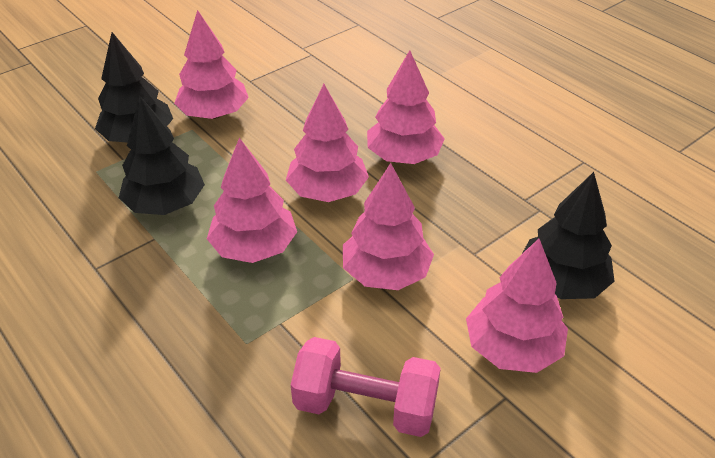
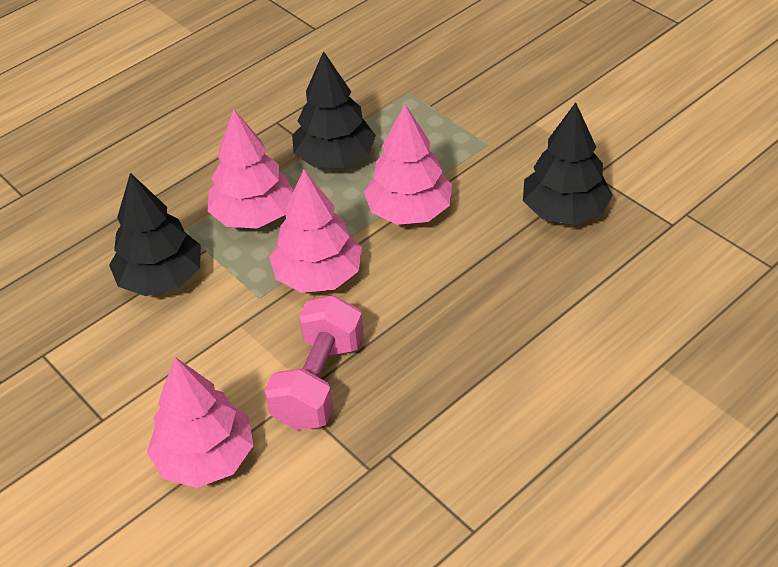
pink tree: [174,10,249,119] [207,138,297,263] [286,84,369,202] [343,163,434,290] [367,50,445,164] [466,239,568,373] = 6 -> [147,357,254,488] [208,109,293,228] [269,170,362,293] [364,104,452,225] = 4

